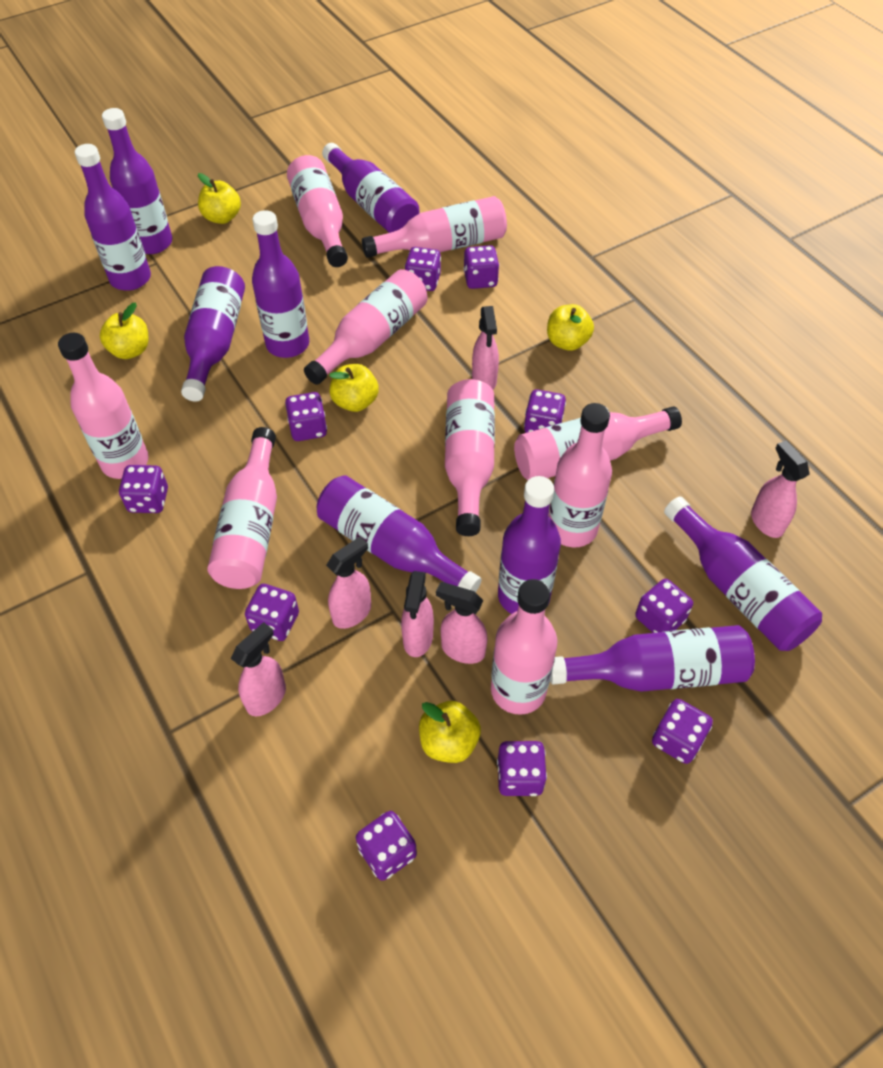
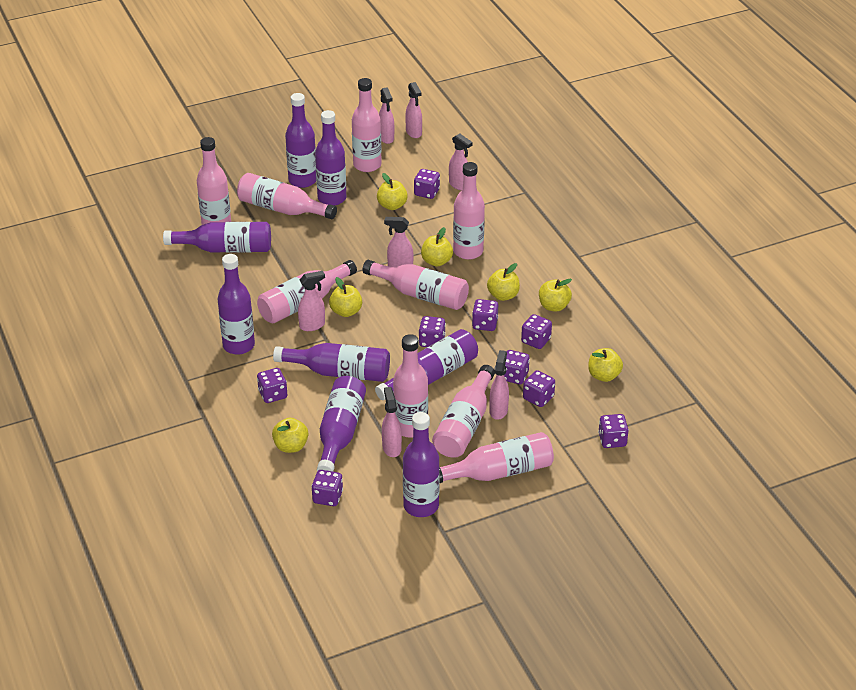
pink spray bottle: [231,622,286,716] [326,536,371,629] [401,571,434,657] [436,582,488,664] [472,306,499,390] [751,440,809,538] = 6 -> [298,271,325,331] [379,87,394,144] [382,387,402,457] [384,217,414,267] [405,82,422,138] [449,134,473,191] [489,350,509,420] = 7
purple bottle: [75,144,151,291] [102,108,172,254] [181,266,245,402] [252,210,309,358] [317,475,482,593] [322,143,419,233] [498,476,561,614] [550,625,755,692] [664,496,822,651] = 9 -> [163,222,271,253] [218,254,255,355] [273,343,390,382] [285,93,316,188] [315,110,347,206] [317,376,366,471] [375,329,478,400] [403,412,440,517] = 8
purple dice: [119,465,168,513] [245,584,299,641] [285,392,327,441] [356,811,417,881] [405,247,441,291] [463,245,499,289] [497,741,547,796] [524,389,566,433] [635,579,693,633] [652,699,713,764] = 10 -> [257,368,287,403] [311,470,343,506] [414,169,440,199] [419,316,446,347] [472,299,498,331] [504,350,530,384] [521,314,552,349] [523,370,555,407] [598,414,629,448] = 9
yellow apple: [100,303,148,359] [198,173,241,224] [329,364,379,412] [419,701,481,763] [547,304,594,351] = 5 -> [272,418,308,453] [329,277,362,317] [377,173,408,210] [421,227,453,267] [487,263,520,301] [539,279,572,312] [588,348,623,382] = 7

